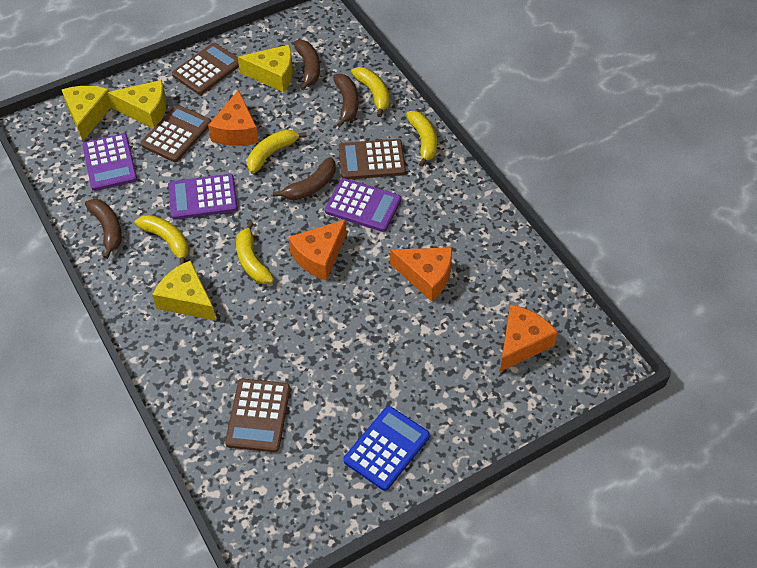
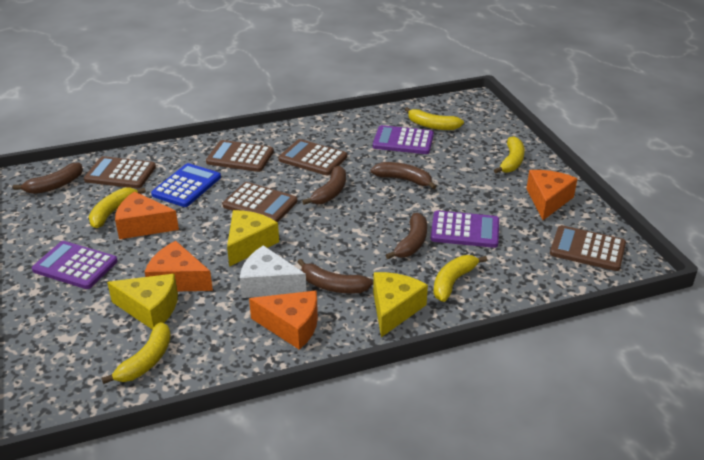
brown banana: [85,199,122,259] [273,157,336,200] [294,40,320,90] [333,74,359,127] = 4 -> [13,162,83,194] [298,259,373,294] [302,166,346,205] [370,162,437,189] [386,213,427,259] = 5
brown calculator: [141,105,211,162] [172,43,239,95] [225,379,290,452] [339,139,406,179] = 4 -> [84,156,156,188] [206,140,274,172] [222,182,297,222] [278,139,347,175] [550,225,626,271] = 5
white cheese: none = 0 -> [240,245,307,298] = 1
yellow cheese: [62,86,111,141] [107,80,167,128] [152,260,216,321] [238,45,293,93] = 4 -> [107,274,178,330] [227,210,279,267] [373,272,428,337] = 3

